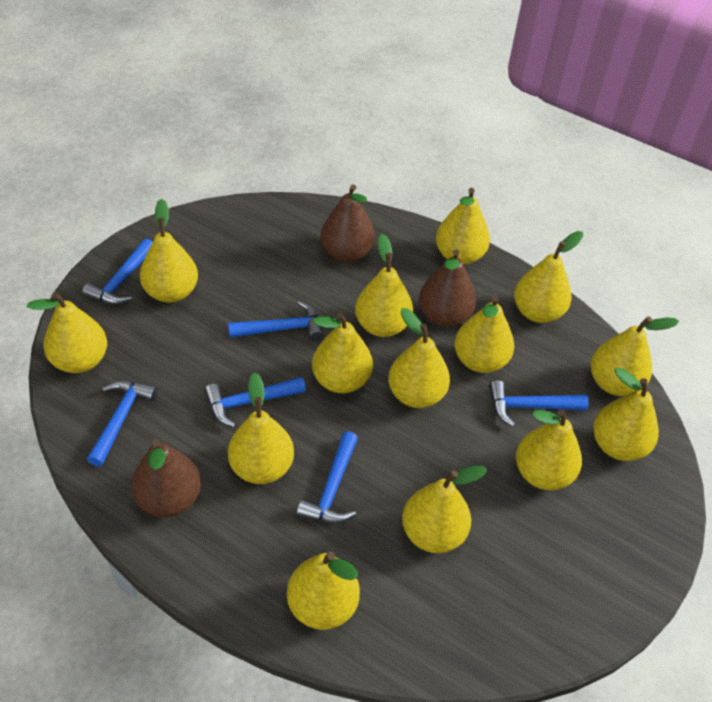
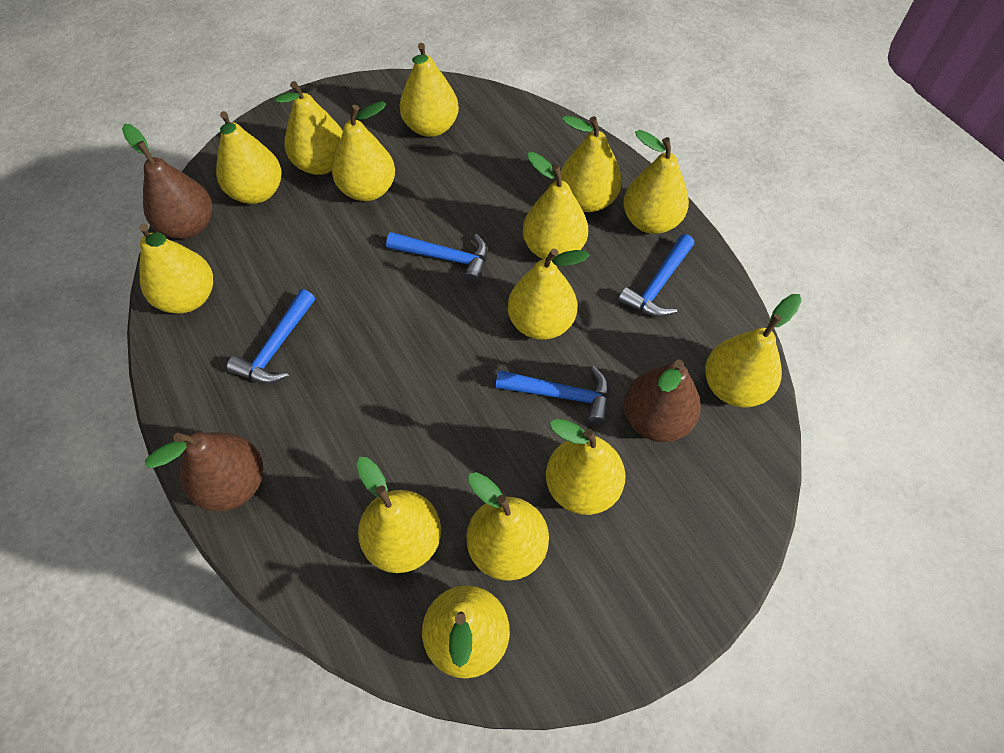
blue hammer: [82,238,153,305] [87,380,158,467] [204,377,306,427] [228,301,323,341] [296,431,358,524] [489,380,589,427] = 6 -> [227,289,315,384] [386,232,488,284] [496,366,610,425] [618,234,694,317] = 4

